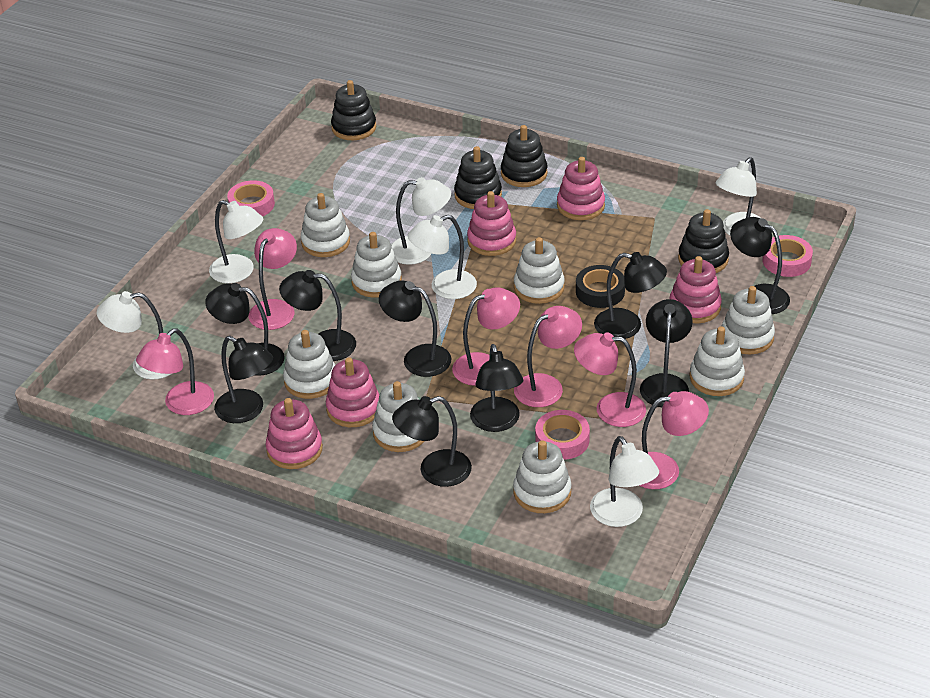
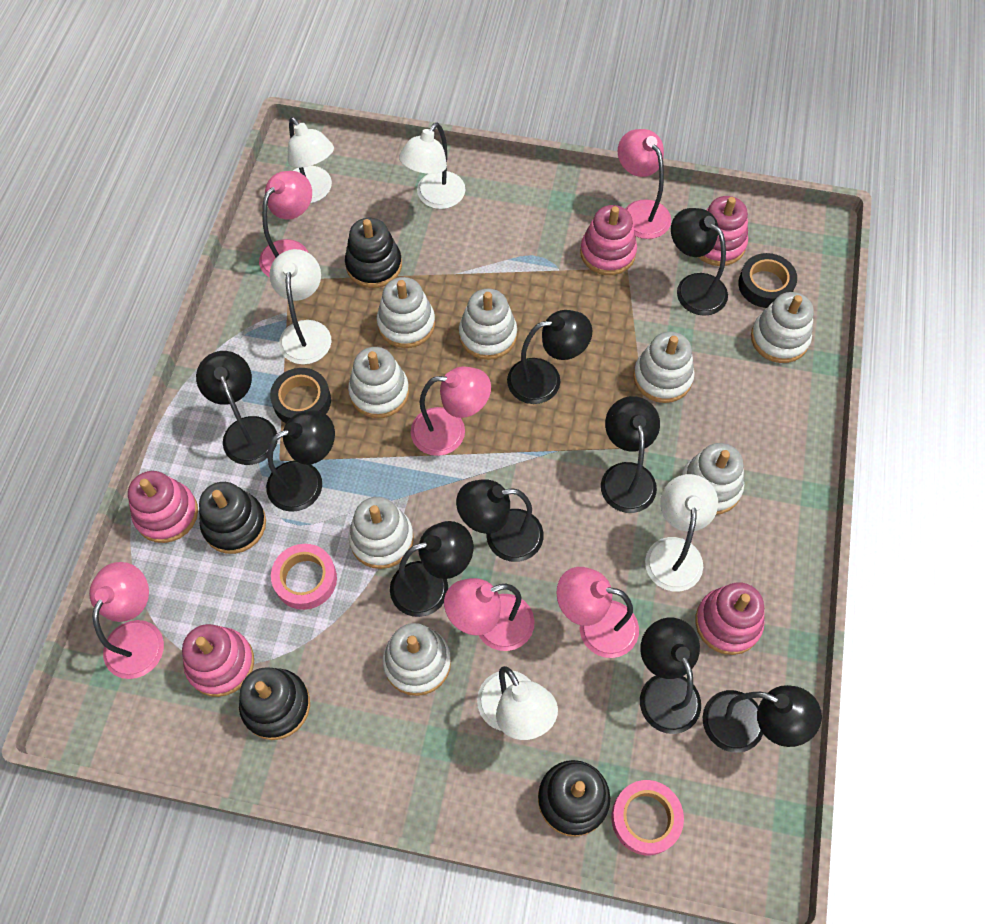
black tape: [576,265,625,308] = 1 -> [270,368,331,423] [738,253,797,308] = 2
pink tape: [227,180,275,217] [535,410,590,460] [762,235,813,277] = 3 -> [271,544,337,610] [611,780,684,855] = 2
white lamp: [97,291,171,380] [209,200,263,283] [391,177,451,265] [408,215,477,299] [590,436,659,527] [715,157,761,235] = 6 -> [270,249,331,365] [288,117,334,203] [399,123,466,209] [477,666,558,740] [645,474,718,592] = 5

